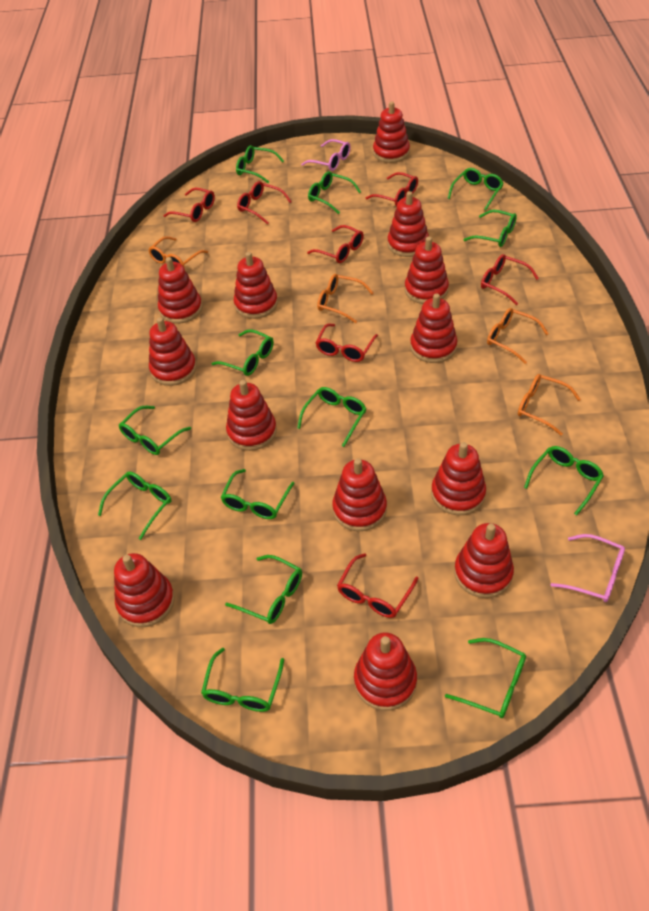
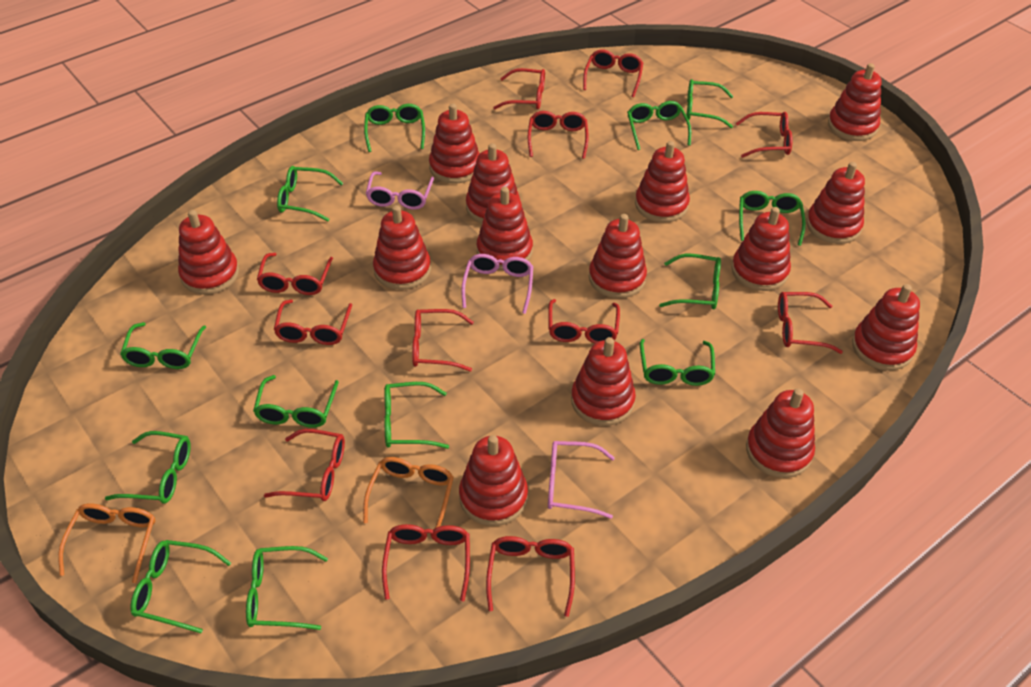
orange glasses: [148,236,208,268] [317,274,373,323] [487,308,549,364] [518,374,581,436] = 4 -> [58,503,155,583] [363,457,454,528] = 2
pink glasses: [301,139,350,171] [550,534,625,602] = 2 -> [366,171,434,209] [461,254,533,314] [548,441,615,519] = 3
red glasses: [163,187,215,222] [237,181,292,224] [307,225,364,263] [315,323,378,362] [337,553,418,618] [366,172,418,206] [481,254,539,305] = 7 -> [257,253,333,295] [264,429,345,501] [274,299,352,345] [382,524,470,601] [412,309,474,372] [486,536,575,617] [493,68,545,110] [528,111,589,159] [548,299,620,343] [583,50,643,98] [736,112,793,158] [778,292,843,354] = 12
red stacking toy: [114,553,175,627] [149,317,197,386] [158,257,202,324] [226,380,277,451] [234,252,278,319] [332,458,387,531] [354,632,417,711] [373,101,410,163] [387,191,429,257] [405,237,449,304] [410,293,457,363] [431,442,486,515] [454,523,514,598] = 13 -> [178,210,239,295] [373,205,431,290] [429,103,480,184] [459,435,528,526] [466,143,520,224] [477,187,533,270] [571,337,636,426] [589,214,647,298] [635,141,690,222] [731,207,791,291] [746,388,815,478] [806,162,865,244] [828,63,882,141] [852,284,920,371] = 14

